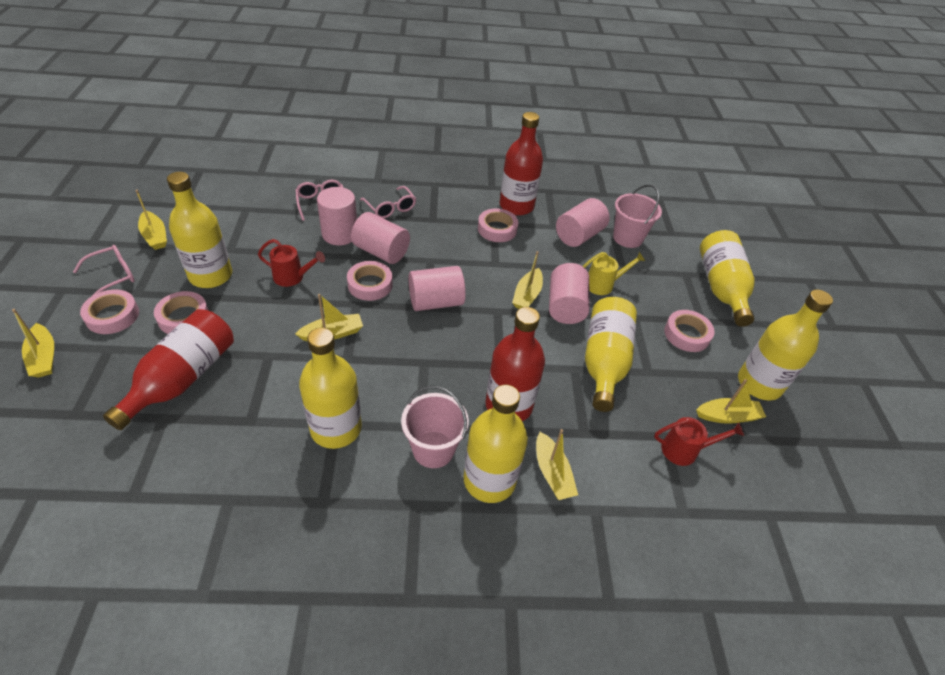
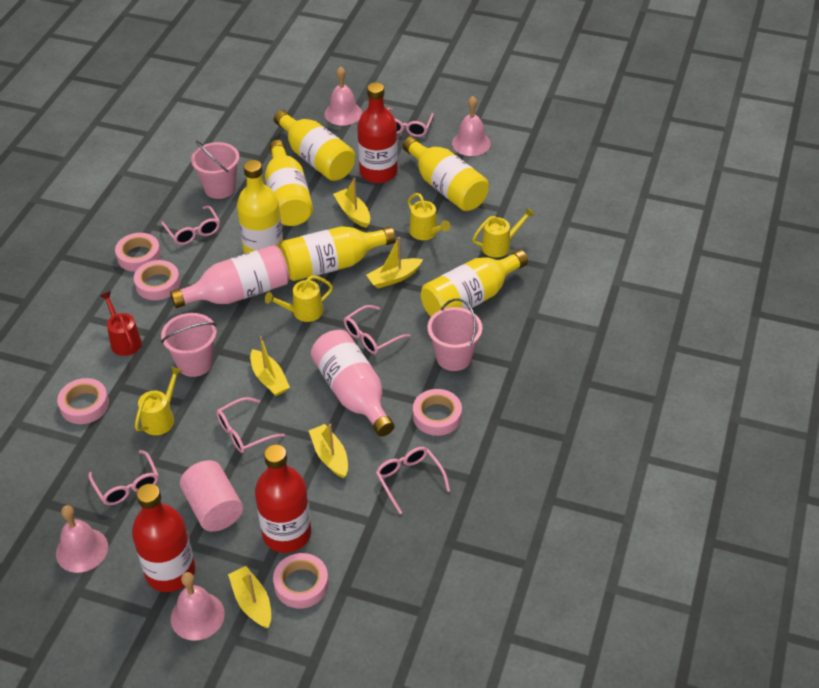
pink bell: none = 0 -> [56,505,108,573] [171,572,225,641] [325,66,362,126] [452,96,491,156] = 4
pink bottle: none = 0 -> [170,245,290,308] [311,330,394,437] = 2
pink bucket: [401,385,469,468] [613,185,662,248] = 2 -> [161,313,217,377] [191,140,239,199] [427,299,482,371] = 3
pink cylinder: [317,187,357,245] [351,212,410,264] [409,266,466,311] [549,263,590,324] [556,198,610,247] = 5 -> [180,460,243,532] = 1
pink glasses: [73,245,135,296] [296,180,343,221] [360,186,416,218] = 3 -> [88,450,159,505] [161,205,220,245] [216,397,285,453] [344,305,411,354] [376,447,450,514] [387,108,434,137] = 6
red watering can: [258,239,325,287] [654,417,744,466] = 2 -> [100,291,142,356] = 1
yellow boat: [12,309,54,377] [135,190,167,250] [295,294,363,341] [512,251,543,309] [536,429,578,500] [696,379,766,424] = 6 -> [228,566,271,629] [250,336,290,396] [309,424,348,478] [333,178,370,228] [366,237,423,289] = 5
yellow watering can: [583,252,645,295] = 1 -> [135,366,182,435] [265,275,333,322] [408,193,451,240] [472,207,535,258] = 4

